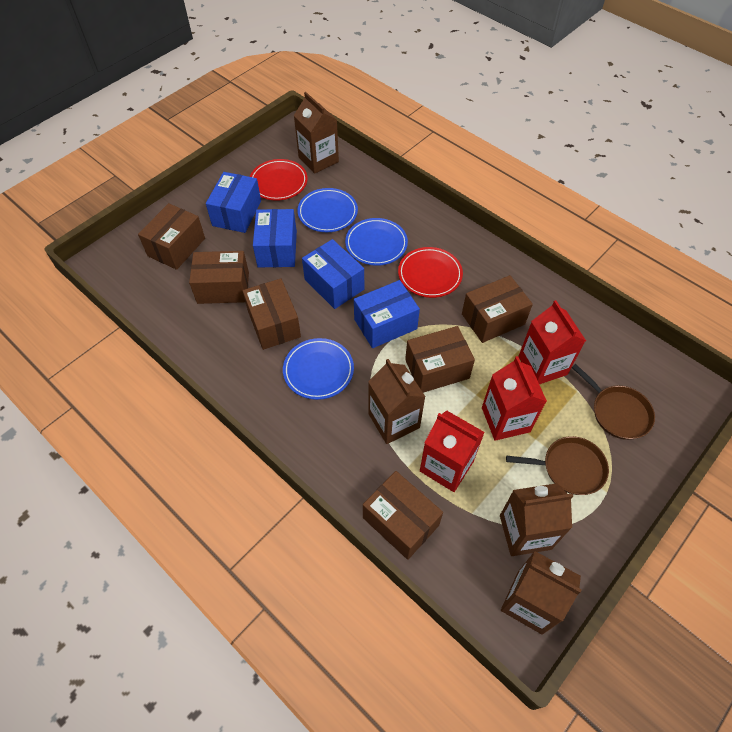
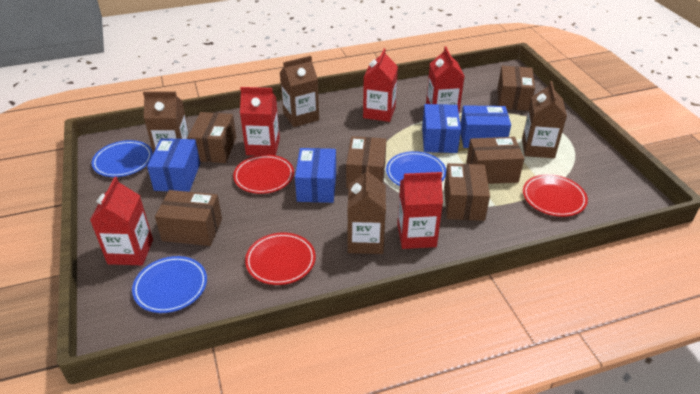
brown pan: [506,436,609,495] [572,364,655,440] = 2 -> none = 0
red carton: [420,411,485,492] [482,356,547,441] [518,300,586,384] = 3 -> [90,177,153,265] [240,87,280,156] [363,48,398,122] [397,172,443,249] [426,46,464,112] = 5
red plate: [250,159,308,201] [398,247,463,298] = 2 -> [233,155,294,194] [245,233,316,285] [523,174,588,217] = 3

